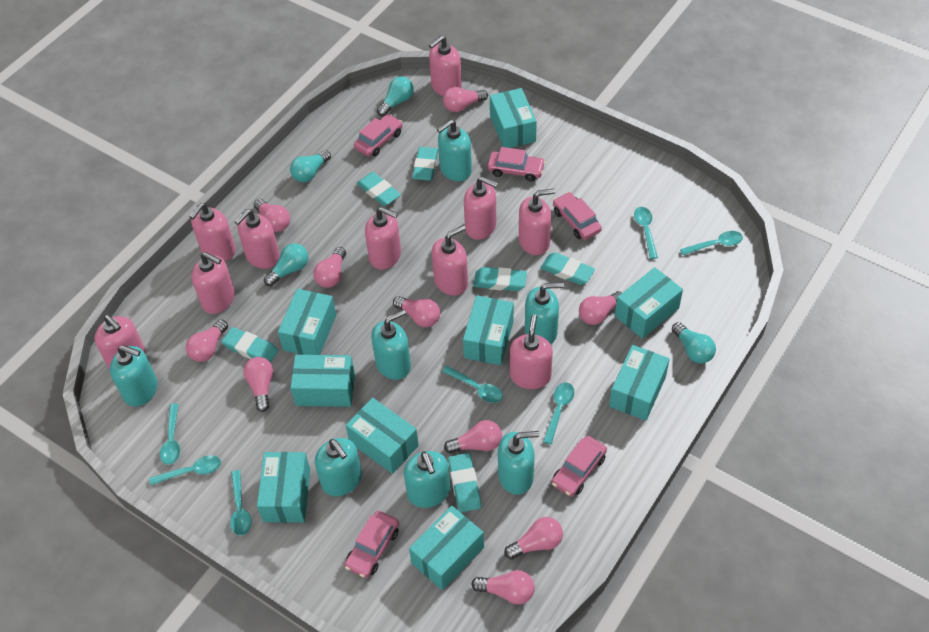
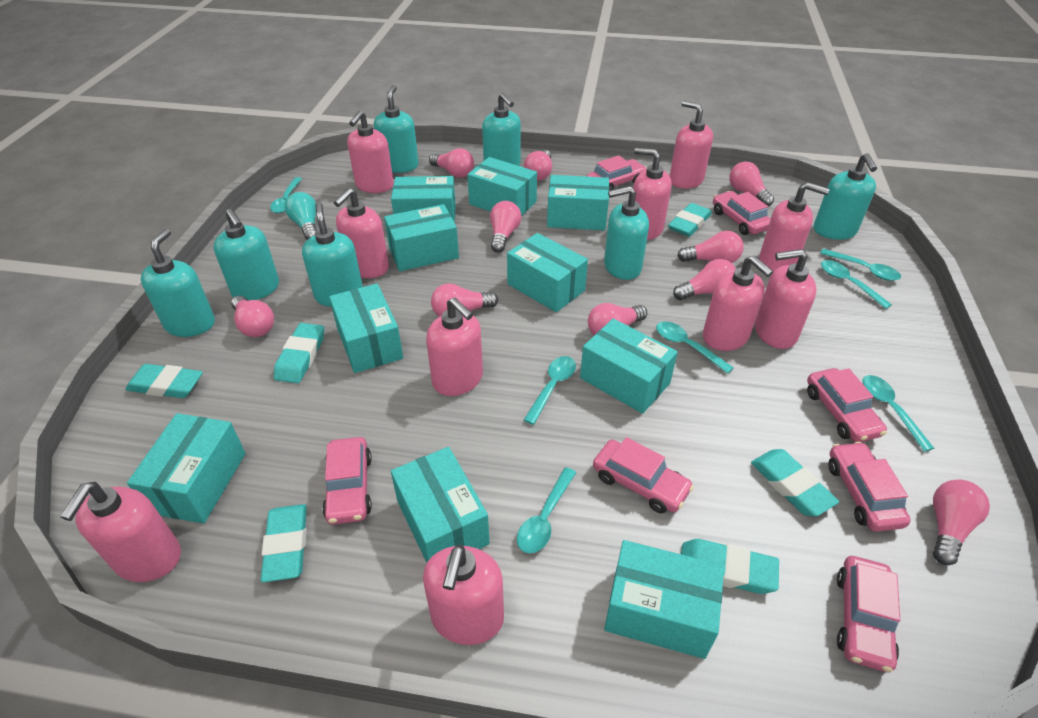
pink car: [345,511,399,578] [354,114,403,157] [488,147,545,182] [552,436,607,497] [553,192,602,240] = 5 -> [322,437,372,525] [587,155,647,191] [593,437,694,514] [713,191,771,235] [807,368,887,442] [828,442,911,532] [837,556,900,672] = 7
turquoise box: [257,452,310,523] [278,289,336,355] [290,355,355,407] [346,398,419,474] [409,506,484,590] [463,295,514,365] [490,88,537,148] [609,345,670,421] [615,267,683,339] = 9 -> [127,413,246,524] [329,284,403,373] [384,204,459,271] [391,176,456,223] [391,447,490,563] [467,157,537,216] [507,233,588,312] [547,175,609,230] [580,319,678,414] [604,540,724,659] = 10
turquoise light bulb: [264,243,308,286] [290,150,331,183] [377,76,414,117] [672,322,716,363] = 4 -> [285,192,316,240] = 1

